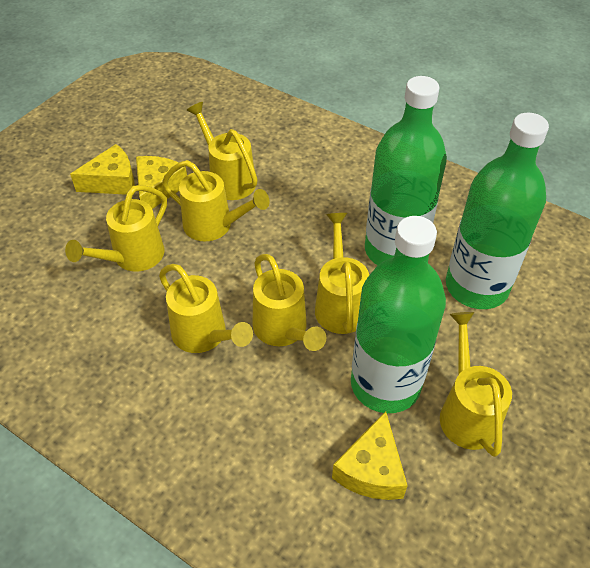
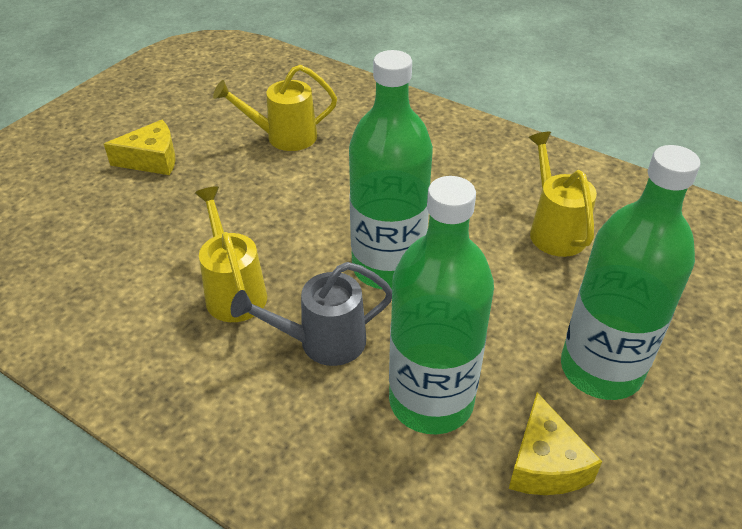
grey watering can: none = 0 -> [231,262,392,366] = 1
yellow cheese: [70,144,135,195] [136,156,187,209] [332,411,408,500] = 3 -> [104,120,176,175] [509,393,602,495] = 2
yellow watering can: [65,185,167,272] [159,264,253,353] [162,160,269,241] [186,102,258,200] [253,254,326,351] [315,213,369,334] [440,312,512,457] = 7 -> [195,186,267,322] [213,65,337,151] [529,132,597,257] = 3

